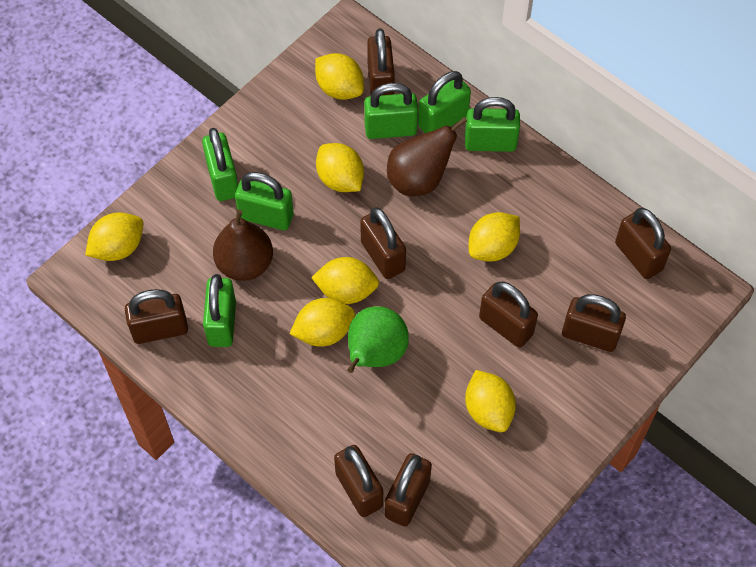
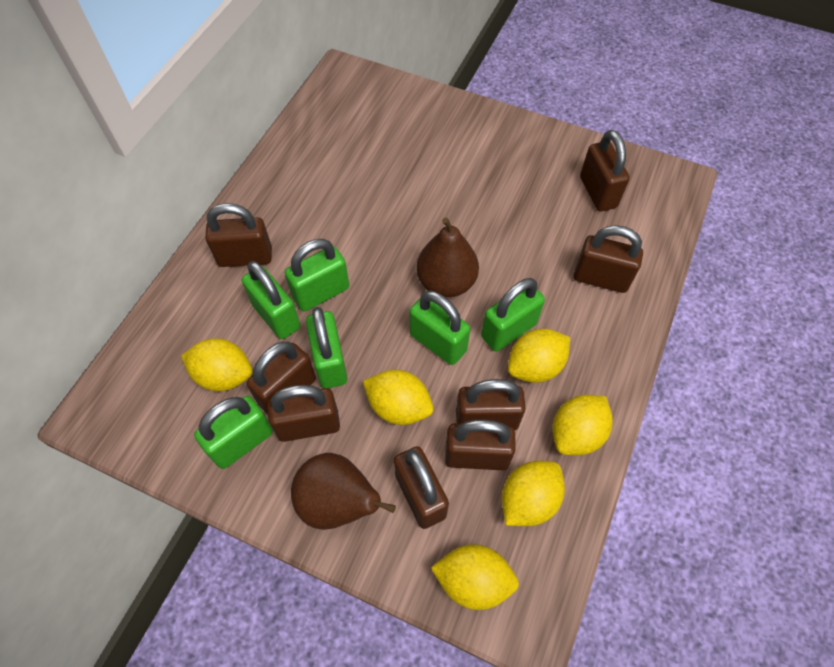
green pear: [347,306,409,373] = 1 -> none = 0
yellow lemon: [85,212,143,261] [290,298,355,347] [311,257,379,304] [315,53,364,100] [316,143,364,192] [465,370,516,432] [469,212,520,261] = 7 -> [181,338,252,391] [363,370,433,425] [431,544,519,610] [502,461,565,526] [508,329,570,383] [553,395,613,456] = 6

